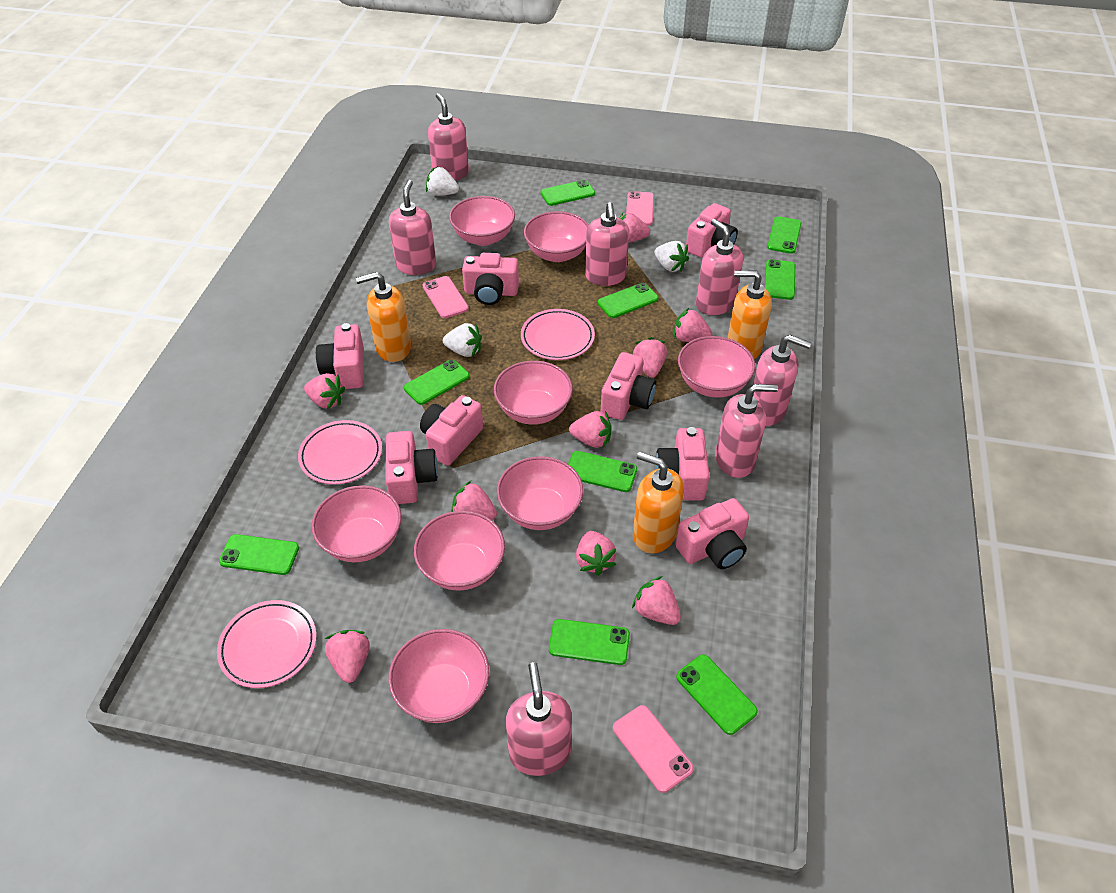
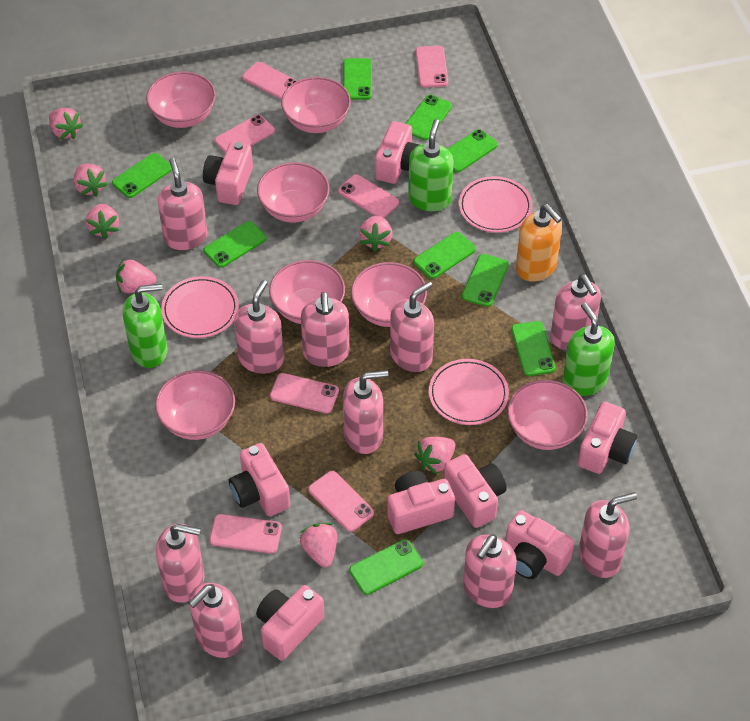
green soap dispenser: none = 0 -> [123,284,168,368] [408,119,454,211] [562,302,615,396] = 3
orange soap dispenser: [356,272,411,362] [633,452,684,553] [727,270,772,359] = 3 -> [516,204,562,281] = 1
pink bowl: [311,485,402,562] [388,629,489,723] [414,511,505,591] [449,196,515,246] [494,361,573,425] [497,456,583,530] [524,211,588,262] [678,336,755,398] = 8 -> [146,72,216,128] [155,370,235,440] [257,162,330,223] [269,260,345,324] [281,77,351,133] [351,262,427,327] [507,380,588,450] = 7
pink phone: [423,276,469,318] [613,705,694,793] [626,191,654,226] = 3 -> [210,514,282,554] [215,115,275,153] [242,62,297,100] [270,373,339,413] [308,471,374,532] [338,174,399,218] [416,46,448,88] = 7
pink soap dispenser: [389,180,436,275] [428,93,469,181] [506,662,572,776] [585,202,629,286] [696,219,743,315] [715,384,778,478] [753,335,811,426] = 7 -> [156,524,204,603] [158,158,208,250] [189,583,243,658] [234,280,284,374] [301,292,350,367] [343,370,388,454] [390,281,434,372] [463,534,517,608] [550,275,601,350] [579,492,637,578] = 10
pink strawberry: [304,373,345,409] [325,630,370,683] [451,481,497,520] [569,411,611,448] [576,531,616,576] [619,213,650,243] [632,576,681,625] [633,337,667,378] [674,308,713,342] = 9 -> [49,108,83,139] [74,164,108,196] [86,204,119,239] [116,259,157,293] [300,523,337,568] [359,215,392,251] [414,437,455,474] = 7
white strawberry: [426,166,459,196] [443,323,482,357] [655,241,689,272] = 3 -> none = 0

